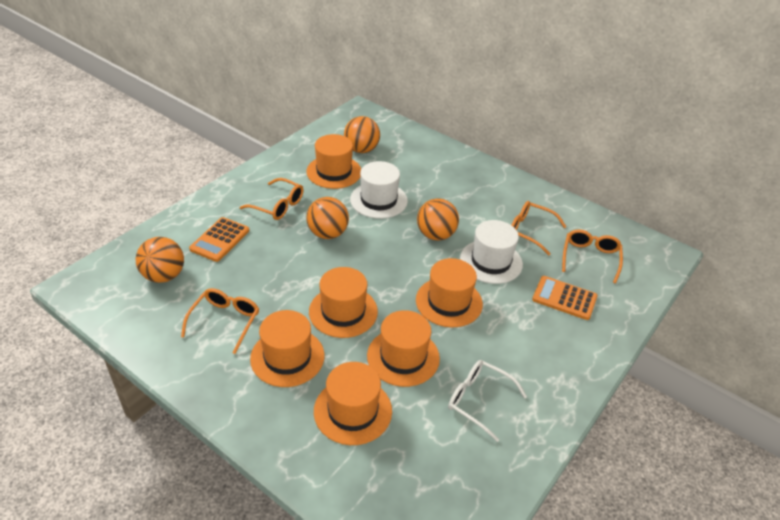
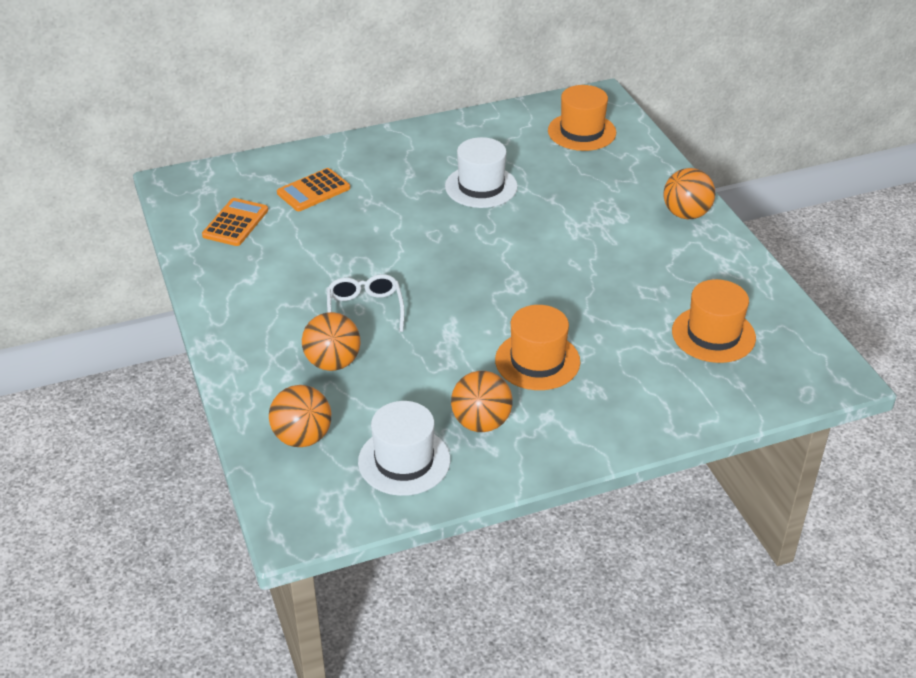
orange glasses: [181,288,259,354] [240,178,304,220] [511,201,566,255] [562,229,623,283] = 4 -> none = 0
orange hat: [250,310,325,387] [306,134,361,189] [309,267,378,338] [314,362,392,445] [367,310,440,387] [416,258,483,327] = 6 -> [495,305,580,390] [548,85,616,151] [672,279,756,363] = 3

